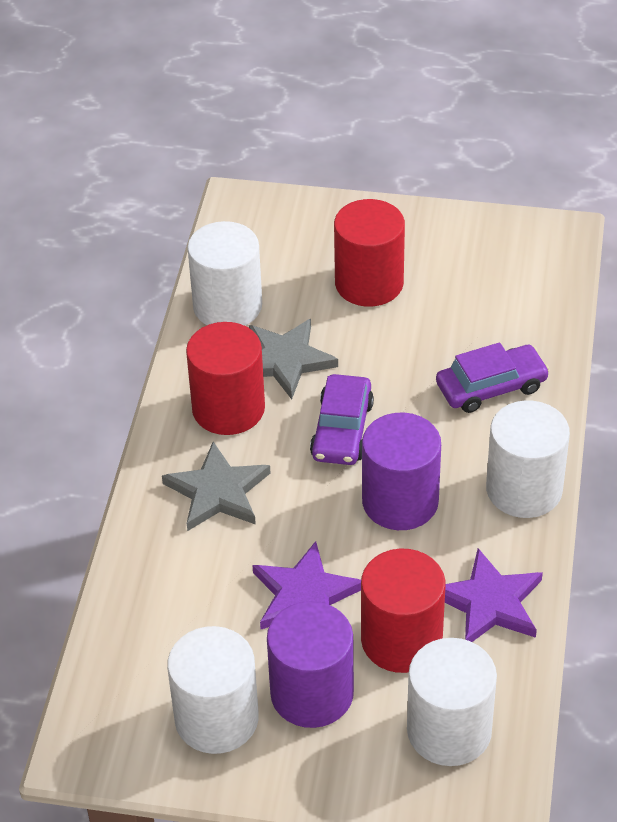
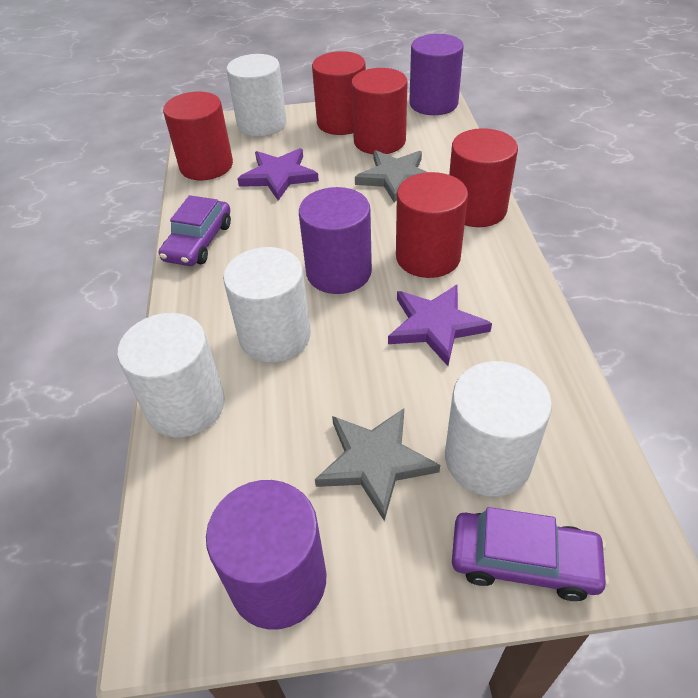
purple cylinder: [267,601,354,728] [362,413,441,530] = 2 -> [206,480,327,629] [299,187,372,294] [409,34,464,115] = 3
red cylinder: [186,322,265,435] [334,199,405,307] [361,549,445,673] = 3 -> [163,92,233,180] [312,51,366,135] [351,68,408,154] [396,172,468,278] [449,128,518,227] = 5

